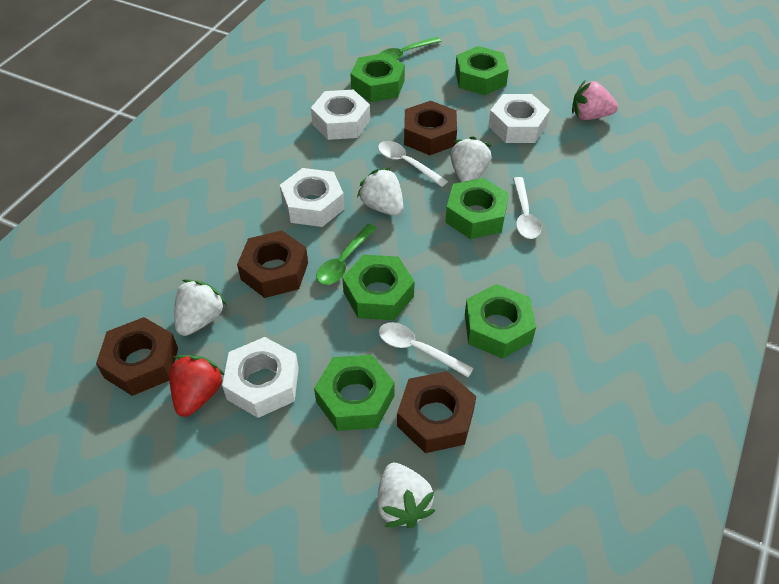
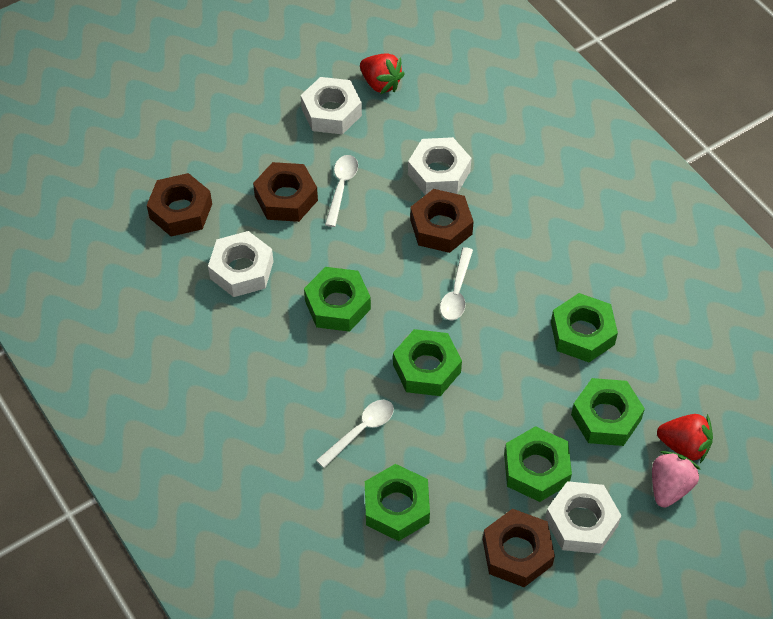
green spoon: [316,224,377,285] [379,37,441,60] = 2 -> none = 0
red strawberry: [169,355,224,417] = 1 -> [360,53,405,95] [657,414,713,463] = 2
white strawberry: [174,279,227,336] [357,168,403,216] [377,463,435,528] [450,136,492,182] = 4 -> none = 0

